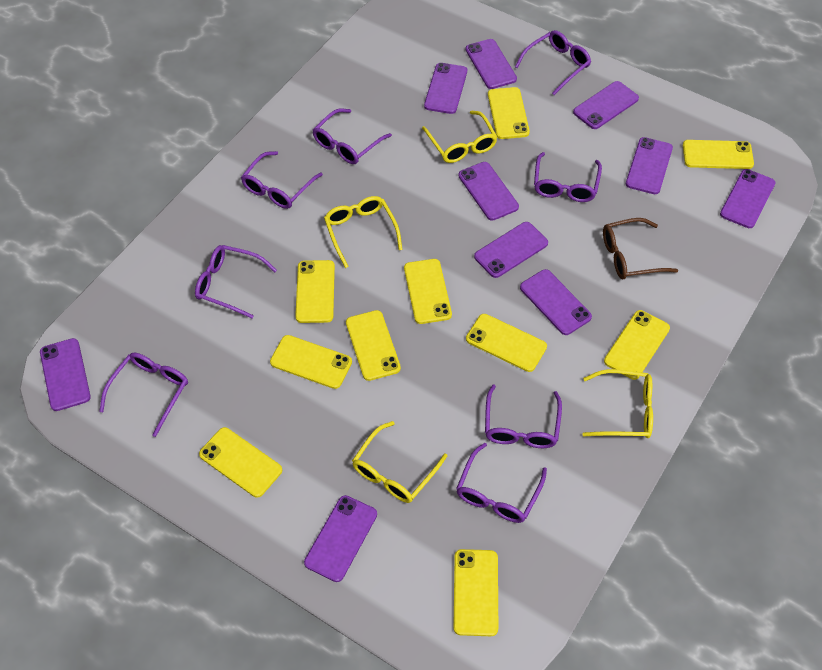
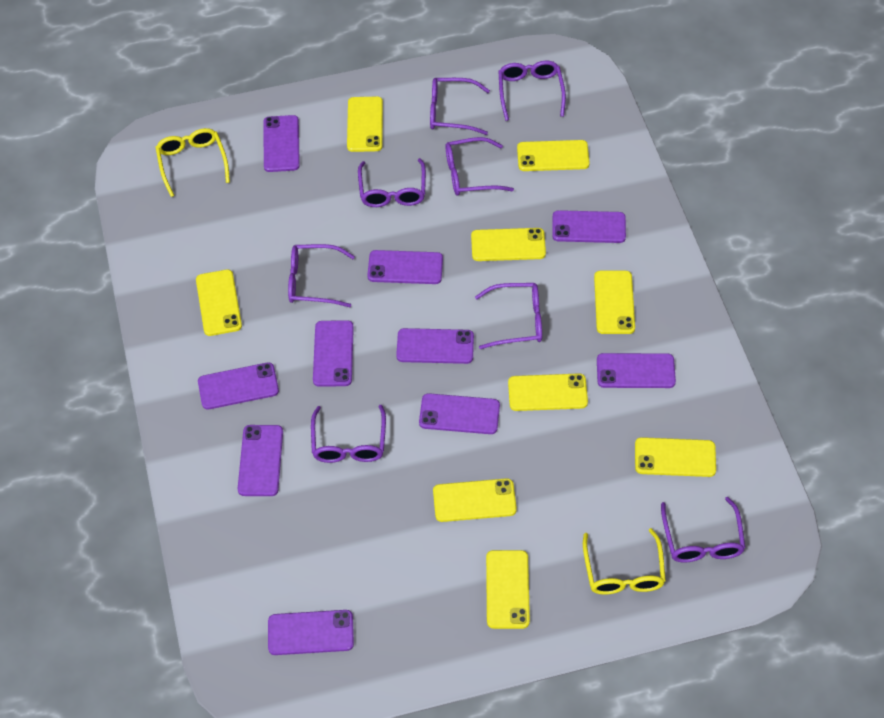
brown glasses: [603,218,678,279] = 1 -> none = 0
yellow glasses: [324,196,402,268] [352,421,447,503] [422,111,497,163] [582,369,653,438] = 4 -> [155,128,230,197] [583,528,666,595] = 2
yellow phone: [199,427,282,498] [270,335,352,389] [295,260,335,323] [346,310,401,381] [404,259,452,324] [453,549,498,636] [466,314,547,372] [488,87,530,139] [604,310,670,380] [683,140,754,169] = 10 -> [196,270,242,336] [347,97,383,152] [433,478,517,522] [471,228,546,261] [486,550,530,629] [508,373,588,411] [517,140,590,171] [594,271,635,334] [635,437,716,477] = 9

